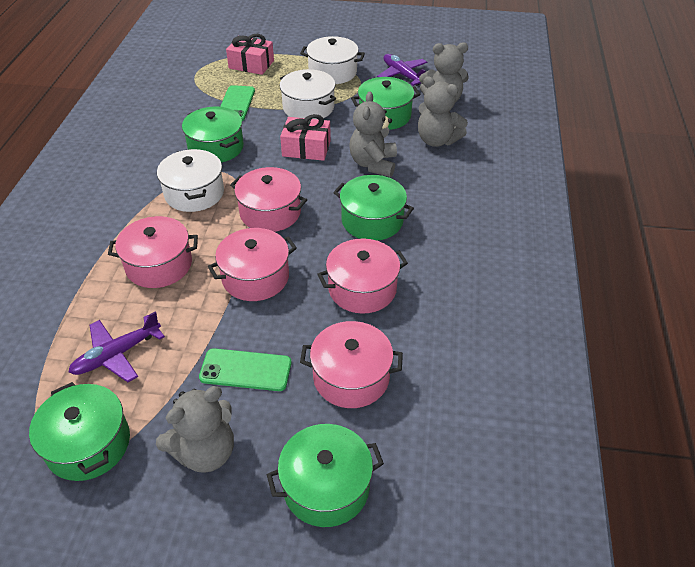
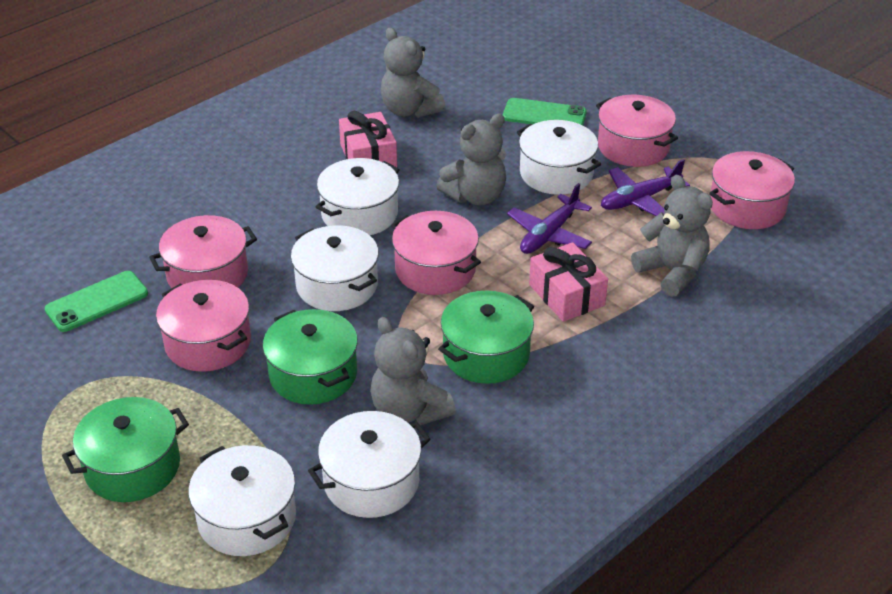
green pot: [29,382,130,481] [182,107,244,163] [267,424,384,527] [333,175,414,241] [351,77,420,130] = 5 -> [62,397,189,502] [263,309,358,405] [438,291,534,384] = 3
white pot: [157,149,224,212] [280,69,336,119] [300,36,365,84] = 3 -> [188,445,296,556] [291,225,379,311] [308,411,431,518] [316,158,400,235] [517,120,601,195] = 5

